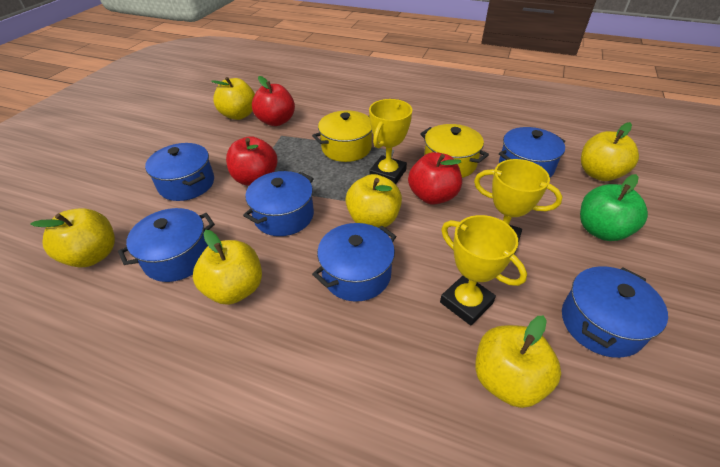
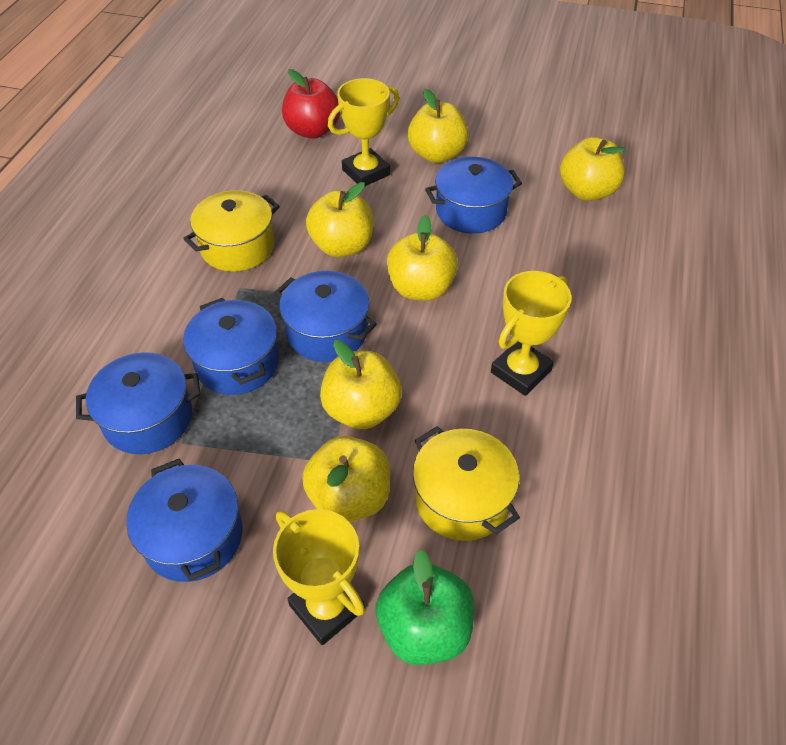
blue pot: [118,208,215,282] [145,143,214,201] [243,171,314,236] [312,223,396,302] [499,127,565,177] [562,266,668,358] = 6 -> [76,352,200,454] [126,459,243,582] [183,298,279,395] [275,271,377,362] [425,157,522,234] = 5
red apple: [226,136,277,186] [252,76,295,126] [408,152,462,205] = 3 -> [282,69,340,139] = 1

